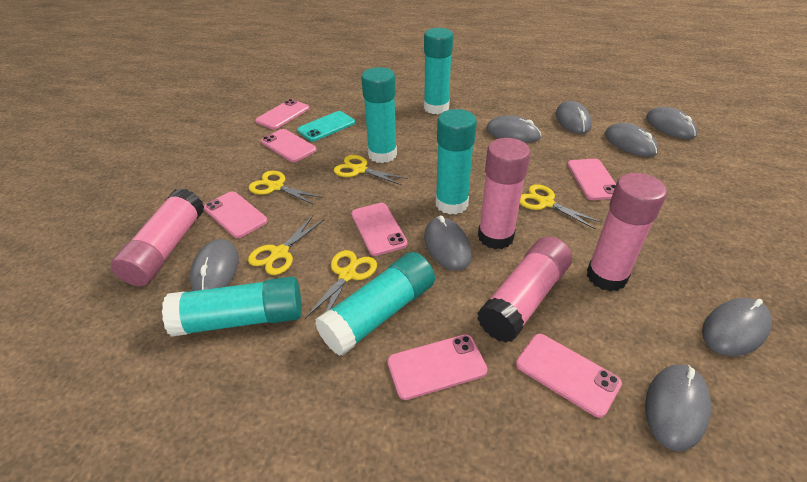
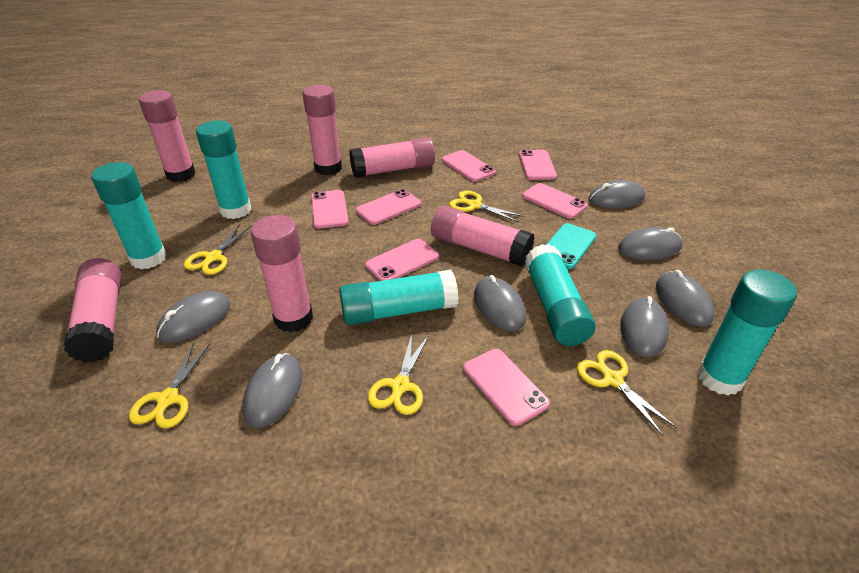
grey mouse: [190,239,239,291] [424,215,472,271] [486,115,541,143] [556,101,592,134] [605,123,658,157] [645,364,711,451] [646,107,697,140] [702,298,772,356] = 8 -> [156,291,230,343] [243,353,302,427] [474,275,526,331] [588,180,645,208] [618,227,682,260] [621,296,669,357] [656,270,714,327] = 7
pink glue stick: [111,188,204,286] [477,237,572,343] [478,138,530,249] [587,173,667,291] = 4 -> [64,258,121,362] [139,90,195,182] [251,215,313,332] [303,85,342,175] [349,137,435,178] [431,206,534,267] = 6

